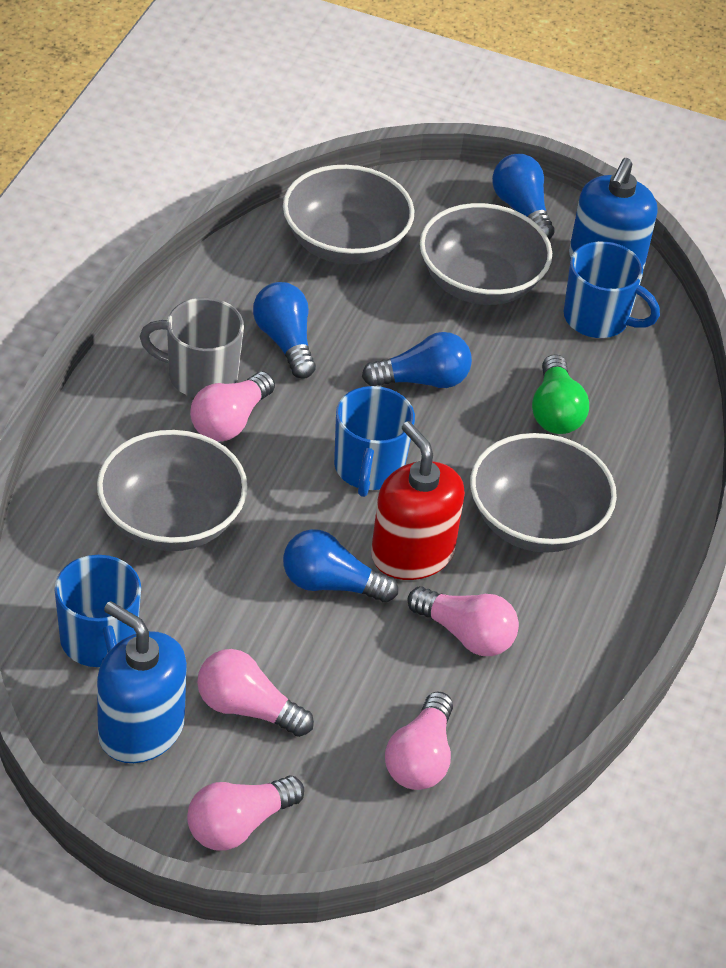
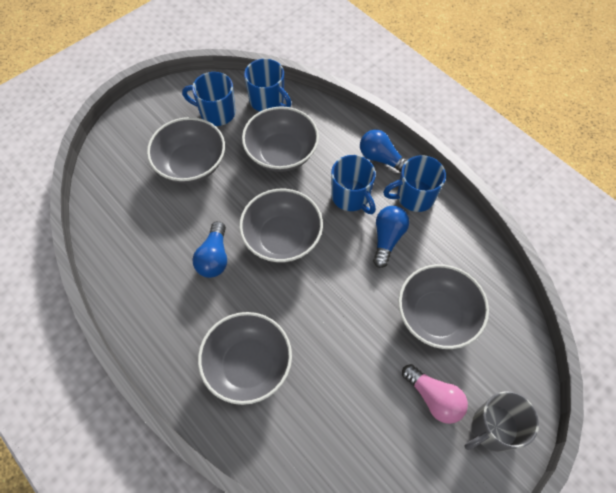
blue light bulb: [253,282,316,379] [283,529,398,603] [362,332,472,388] [492,154,555,240] = 4 -> [192,221,227,278] [360,130,406,172] [373,206,409,268] = 3
blue mug: [54,555,141,667] [334,386,415,497] [564,241,660,338] = 3 -> [182,72,236,126] [244,59,291,111] [331,155,376,214] [383,155,446,212] = 4
blue soap dispenser: [97,601,187,763] [569,158,657,271] = 2 -> none = 0
green light bulb: [532,354,589,434] = 1 -> none = 0
grey bowl: [97,430,248,551] [283,165,414,264] [420,203,552,305] [470,433,617,553] = 4 -> [147,117,225,184] [198,312,292,405] [239,189,323,263] [242,106,319,172] [398,264,489,349] = 5
pink light bulb: [187,775,304,851] [190,372,275,441] [197,649,314,737] [385,691,453,790] [407,586,519,656] = 5 -> [402,364,468,424] = 1
red soap dispenser: [371,421,465,580] = 1 -> none = 0

